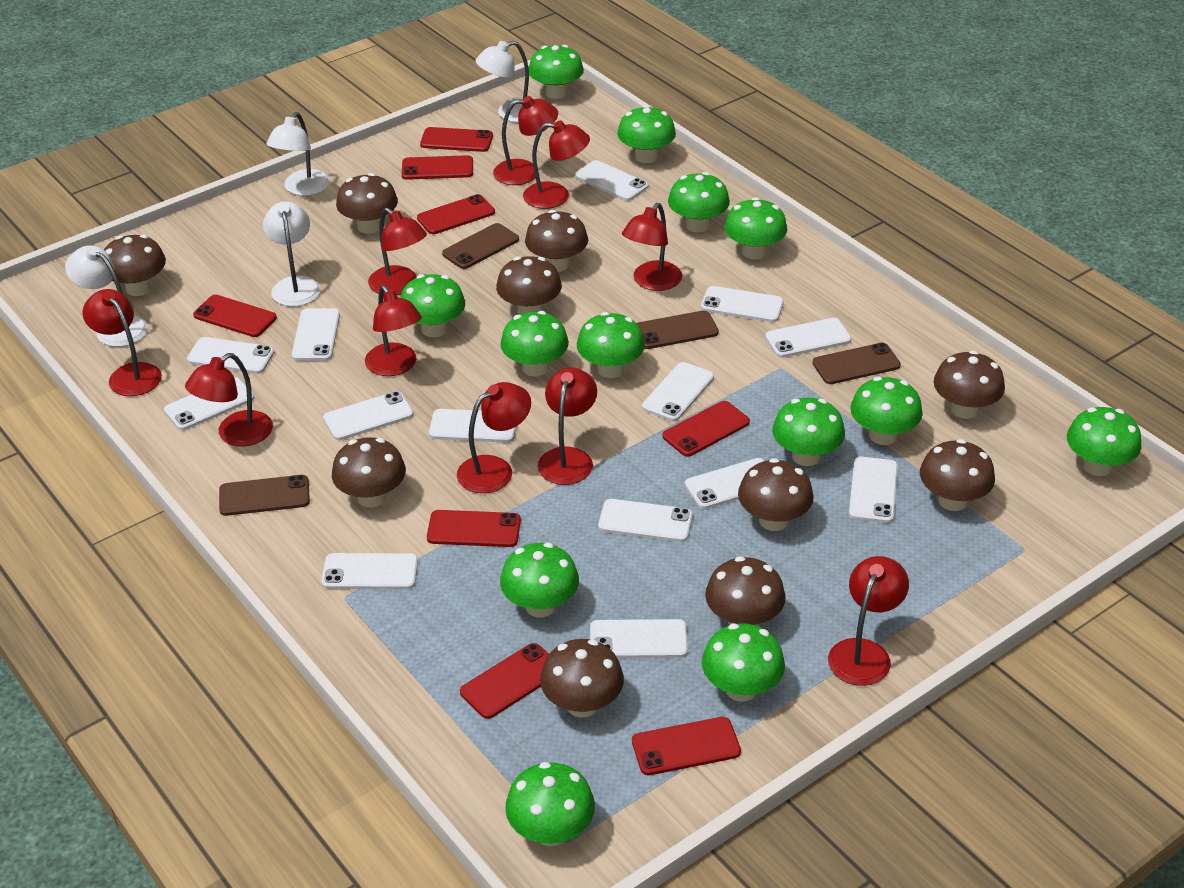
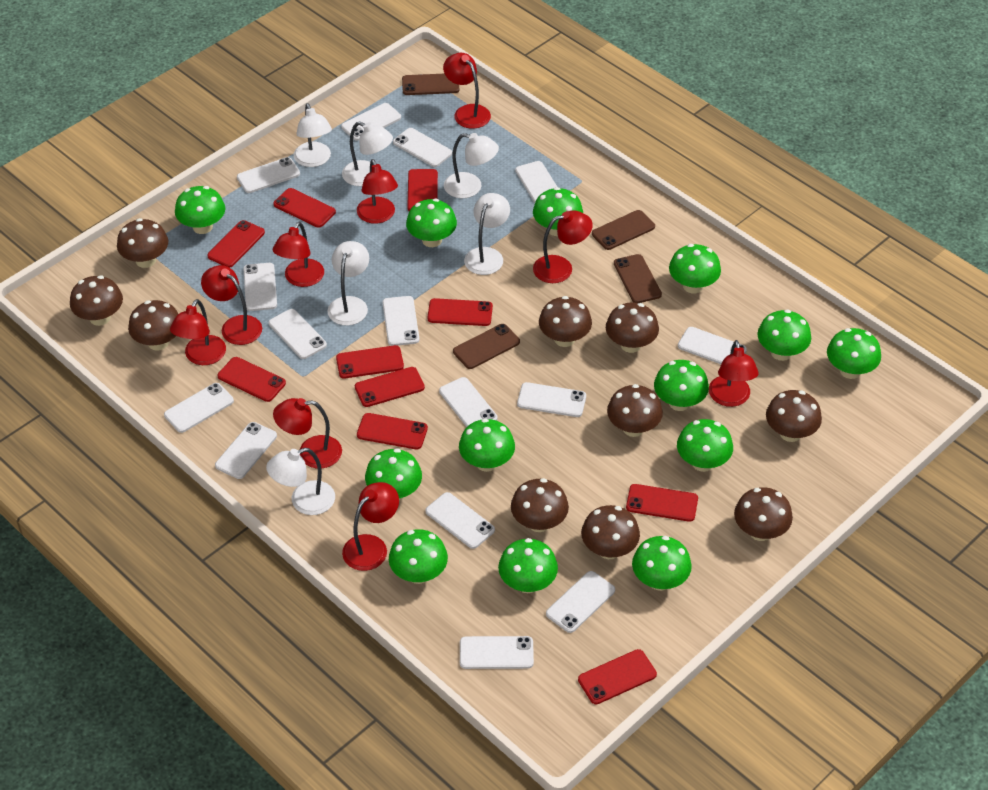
red lamp: [82,289,162,396] [185,353,273,447] [365,285,422,376] [368,208,427,295] [457,382,531,493] [493,96,558,185] [523,120,590,209] [538,367,597,485] [622,203,682,291] [828,556,909,686] = 10 -> [170,299,226,365] [201,265,262,345] [273,222,324,287] [273,398,342,469] [342,482,399,571] [357,159,398,224] [443,53,491,129] [533,210,593,283] [709,340,759,407] = 9
red phone: [193,295,277,337] [402,155,473,180] [417,194,495,234] [420,127,493,152] [427,510,521,547] [460,643,549,719] [632,717,741,775] [662,401,750,457] = 8 -> [207,220,265,268] [218,357,286,402] [273,188,336,228] [336,345,404,378] [355,367,425,407] [357,413,428,450] [407,169,438,211] [427,298,493,326] [578,649,657,704] [626,484,698,522] = 10
white lamp: [65,245,148,347] [263,201,321,307] [266,112,330,196] [475,41,529,122] = 4 -> [266,448,335,515] [294,103,332,167] [328,241,369,326] [342,122,393,186] [444,133,499,198] [464,193,510,275] = 6
white phone: [164,377,254,430] [187,337,274,374] [292,308,340,361] [321,553,418,589] [323,391,414,440] [429,409,516,443] [575,160,648,201] [590,619,688,658] [598,499,693,542] [642,362,714,421] [685,458,765,509] [701,286,784,322] [765,318,851,358] [849,457,898,523] = 14 -> [164,383,234,433] [215,422,277,479] [237,157,300,193] [243,263,277,311] [269,309,327,359] [341,103,401,141] [383,296,419,346] [393,128,452,167] [425,492,495,549] [439,377,498,427] [460,636,534,669] [515,161,557,203] [517,382,586,417] [546,571,615,633] [678,327,747,364] = 15

